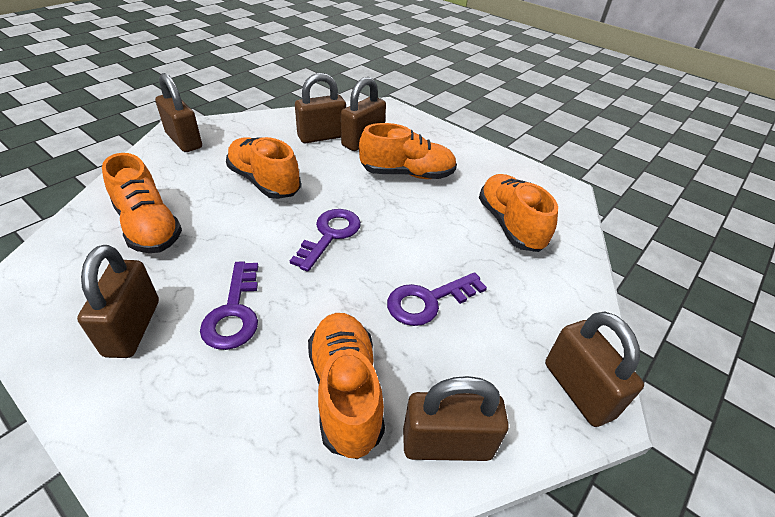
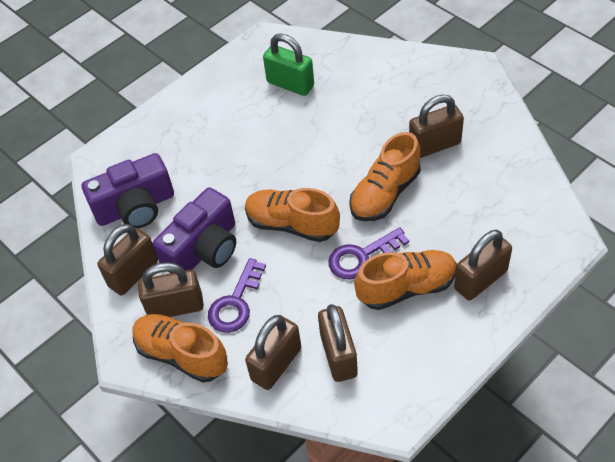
green padlock: none = 0 -> [263,34,314,96] = 1
orange shoe: [102,153,182,253] [226,137,301,199] [308,313,385,459] [359,123,457,179] [479,174,558,252] = 5 -> [133,314,228,383] [245,188,340,242] [349,132,421,221] [354,250,457,310] = 4
purple camera: none = 0 -> [82,153,174,228] [153,187,236,273] = 2
purple key: [200,261,258,350] [290,209,361,272] [387,272,487,326] = 3 -> [208,258,266,333] [328,227,409,279] = 2

